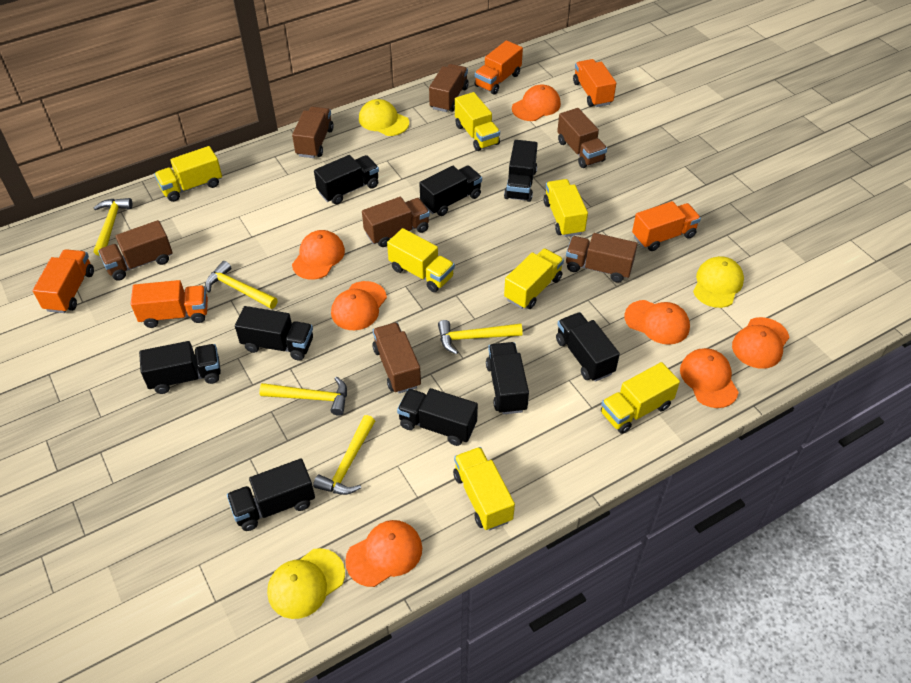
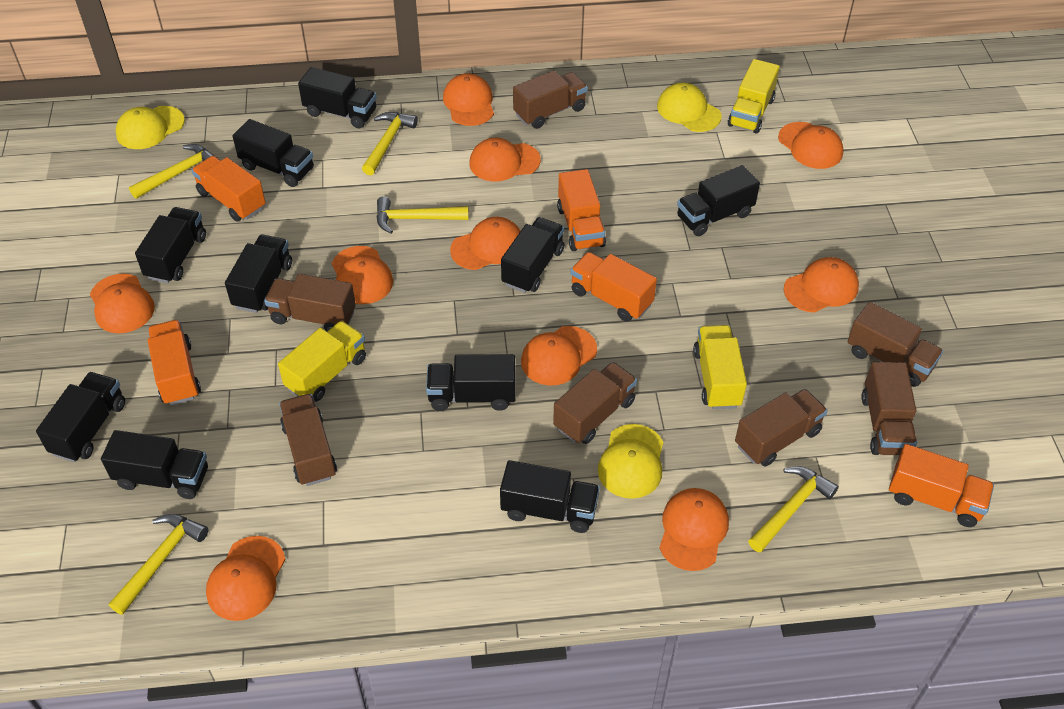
black truck: [139,341,221,394] [227,459,315,531] [235,306,313,361] [314,155,379,204] [397,388,478,446] [419,166,482,216] [486,342,529,414] [504,140,538,202] [556,312,620,382] = 9 -> [36,372,125,462] [101,430,208,499] [135,207,206,283] [225,234,292,313] [233,119,314,187] [298,67,377,128] [426,354,516,411] [500,460,600,533] [501,217,564,293] [677,165,760,236] = 10
orange cap: [292,230,345,280] [331,281,387,330] [345,520,422,587] [512,84,561,121] [624,300,690,345] [680,348,739,408] [732,317,789,369] = 7 -> [90,274,155,333] [206,536,286,621] [332,246,393,304] [443,73,494,126] [450,217,521,270] [469,138,541,181] [521,326,597,386] [659,488,729,571] [778,122,843,169] [784,257,859,313] = 10
yellow truck: [154,146,222,202] [387,228,455,292] [453,447,515,531] [455,92,500,151] [504,248,564,309] [544,179,588,237] [601,362,680,434] = 7 -> [278,321,366,402] [693,325,747,409] [728,59,780,134] = 3

